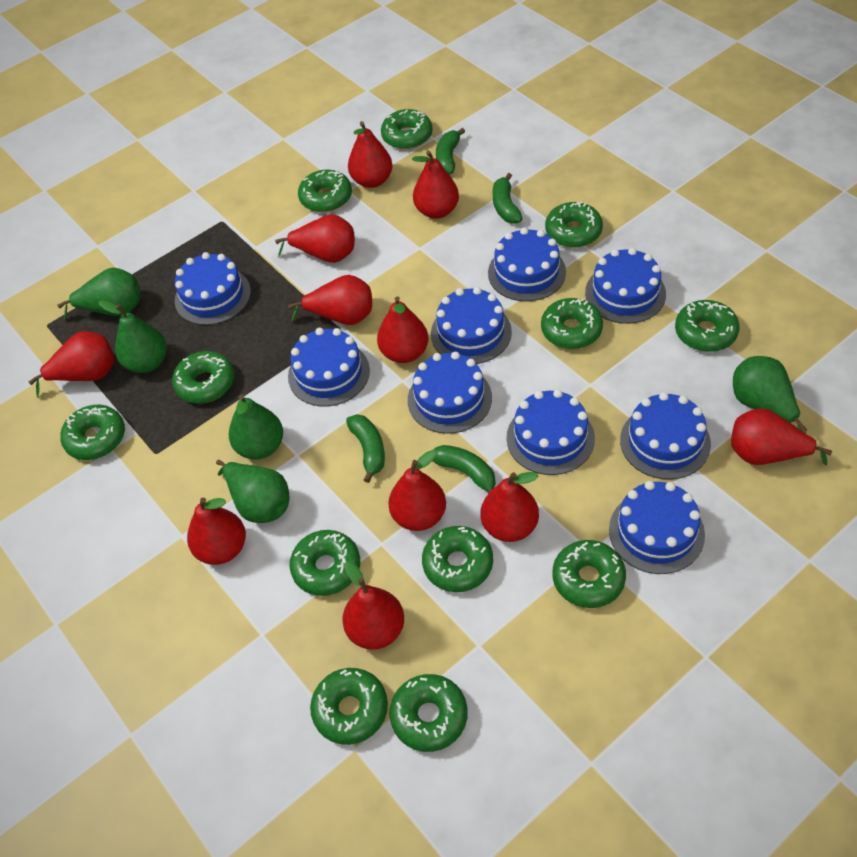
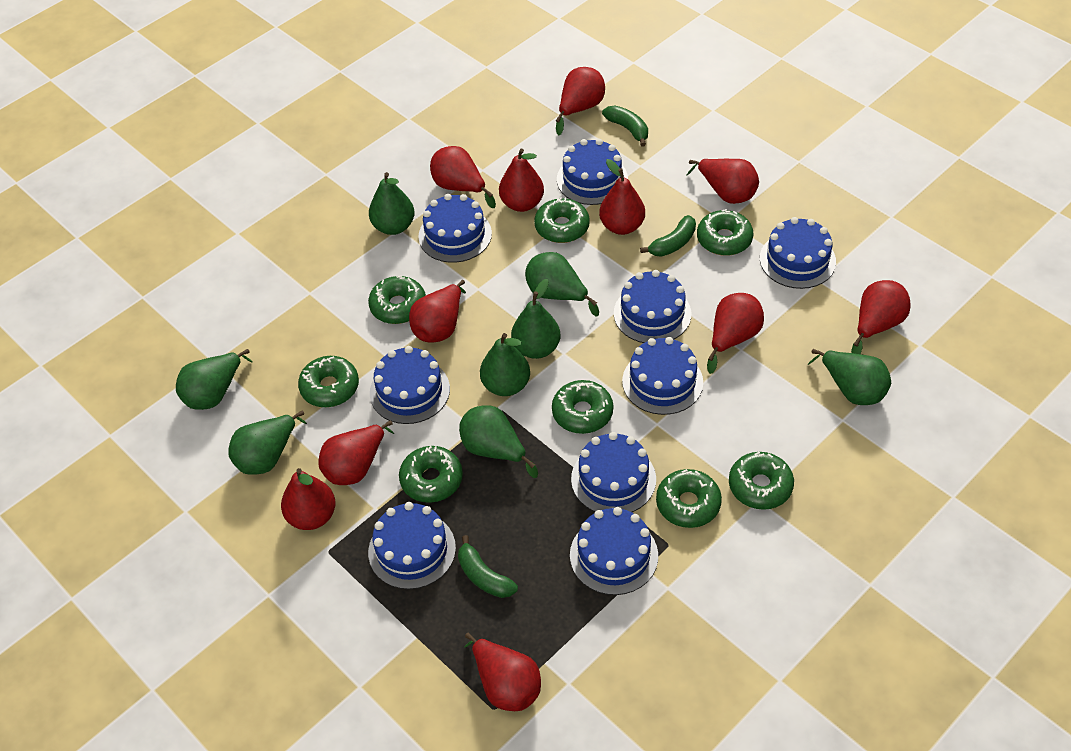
green banana: [346,414,385,483] [433,445,496,494] [436,128,465,175] [493,173,522,224] = 4 -> [458,535,518,598] [602,106,648,147] [640,215,696,257] = 3
green donut: [60,405,125,460] [172,351,234,404] [290,530,360,596] [298,170,352,212] [310,668,388,745] [381,109,433,149] [389,674,468,752] [422,526,493,592] [541,298,603,349] [545,202,603,248] [552,540,626,608] [675,300,740,352] = 12 -> [298,356,359,407] [368,275,426,324] [399,446,463,503] [534,198,590,243] [552,380,613,434] [656,469,722,528] [697,209,753,256] [729,452,794,510] = 8
green pear: [58,268,140,321] [99,300,167,373] [216,460,289,523] [229,394,283,460] [733,356,807,434] = 5 -> [176,349,252,410] [228,411,307,475] [369,172,415,235] [459,406,538,478] [480,333,530,396] [511,279,560,359] [525,252,599,317] [807,349,891,405] = 8

